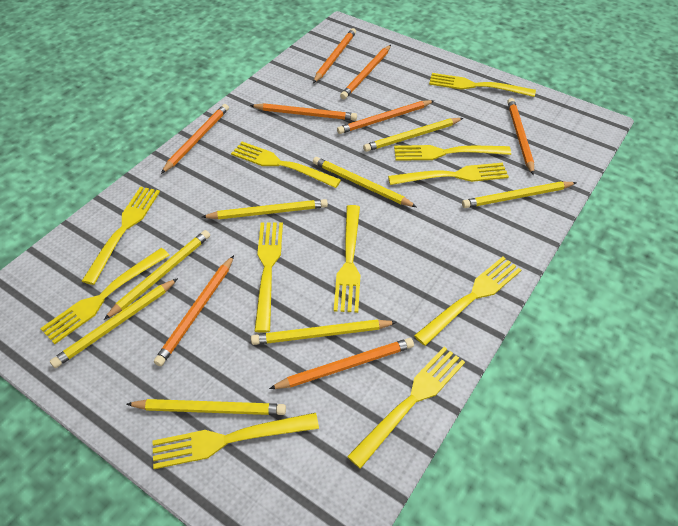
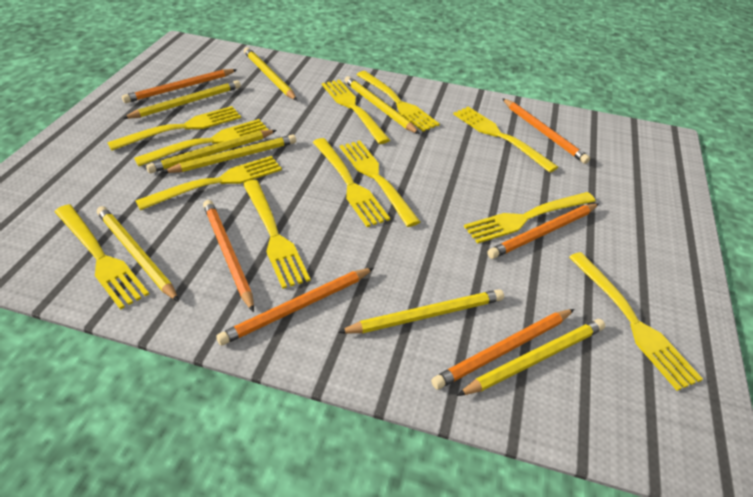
orange pencil: [154,255,234,366] [161,104,229,174] [250,103,357,121] [269,338,414,389] [313,28,356,83] [337,100,435,134] [340,45,391,99] [507,98,534,175] = 8 -> [122,69,237,103] [203,200,254,312] [216,268,374,345] [431,309,574,390] [487,203,599,259] [502,98,590,164] = 6
yellow fork: [40,248,170,344] [82,186,160,285] [152,413,319,469] [231,142,341,188] [255,223,283,333] [334,205,361,313] [347,347,465,469] [388,163,509,185] [394,145,511,161] [414,257,521,346] [429,73,536,97] = 11 -> [55,204,149,310] [107,106,241,151] [134,119,269,166] [135,156,282,210] [243,180,311,289] [313,138,390,227] [322,79,390,144] [340,141,420,227] [357,71,440,132] [453,107,558,173] [464,192,595,244] [569,252,703,391] = 12

